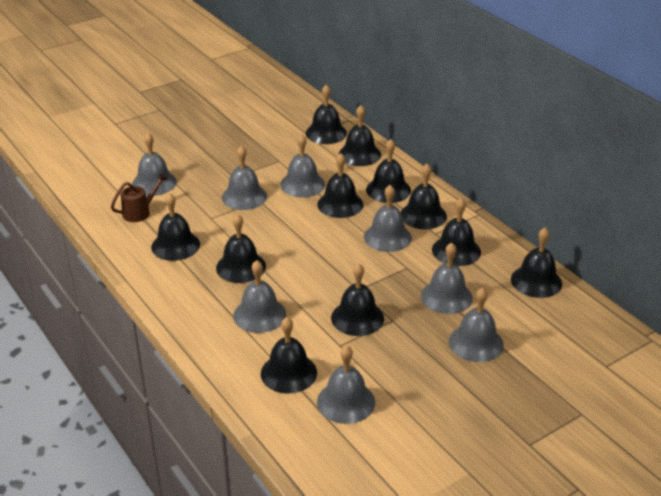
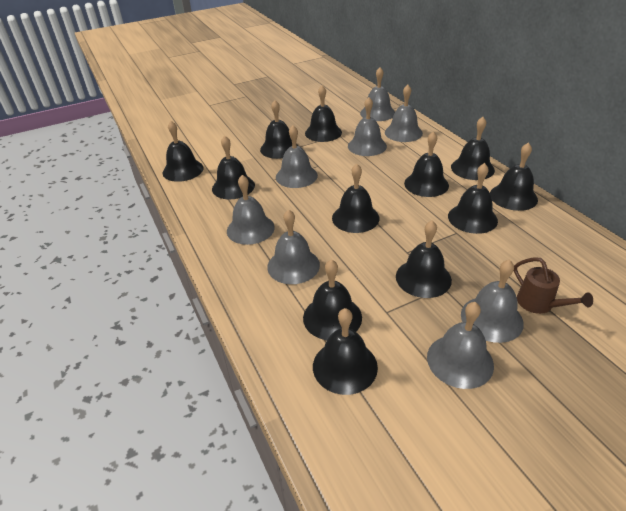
black bell: [151,193,200,261] [216,214,266,283] [261,317,317,394] [306,85,347,144] [317,153,363,218] [331,263,384,336] [339,105,381,166] [366,139,411,203] [400,164,447,229] [432,198,481,266] [511,228,562,298] = 11 -> [163,121,204,182] [212,135,255,199] [260,100,298,159] [303,259,362,340] [305,85,342,142] [313,308,378,395] [332,164,380,233] [396,221,452,298] [404,131,449,197] [448,163,498,234] [451,117,495,180] [490,142,538,211] = 12

